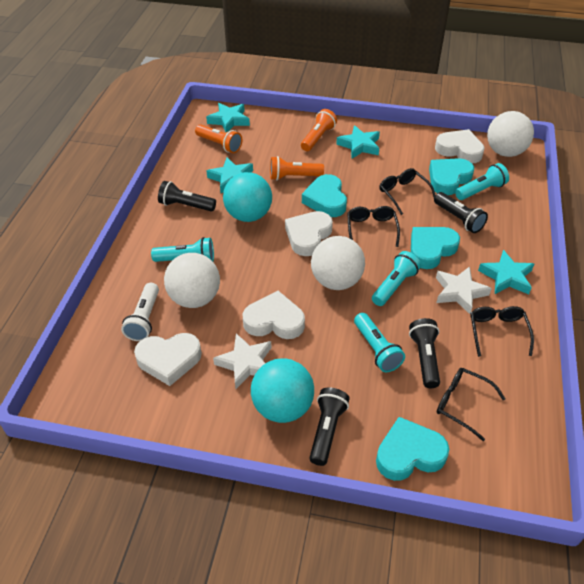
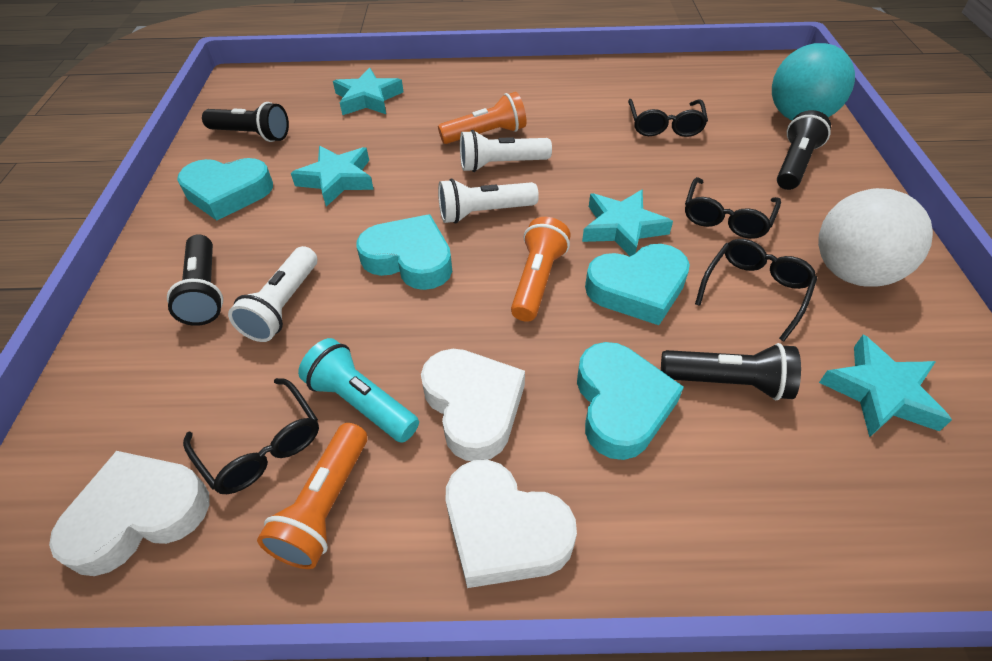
turquoise ball: [223,172,272,222] [251,358,314,423] = 2 -> [772,43,855,121] = 1
turquoise flashlight: [151,237,214,262] [354,313,405,372] [372,251,421,306] [455,163,509,200] = 4 -> [298,338,419,443] = 1
white ball: [164,253,220,308] [311,236,365,290] [487,111,534,157] = 3 -> [818,188,933,287] = 1
white flashlight: [121,283,159,341] = 1 -> [228,246,317,342] [438,179,539,224] [460,130,552,172] = 3
white heart: [134,333,202,386] [243,291,305,339] [285,211,333,256] [435,129,485,163] = 4 -> [49,451,210,576] [421,349,525,461] [445,460,577,588] = 3
white star: [213,333,271,389] [436,266,492,314] = 2 -> none = 0

